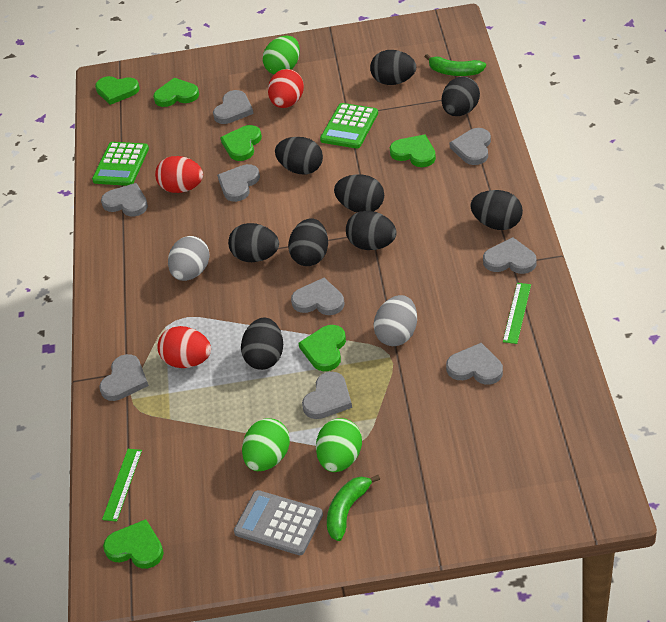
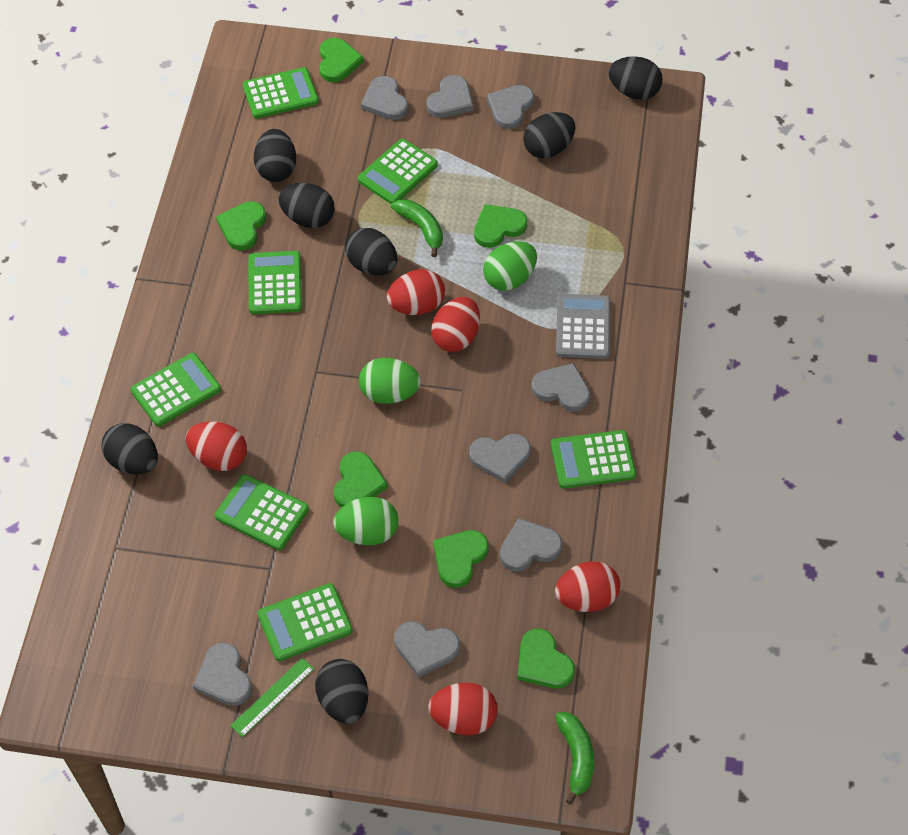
black egg: [228,223,279,262] [241,318,283,370] [275,137,323,174] [288,218,328,266] [334,174,384,213] [346,211,397,250] [370,50,416,85] [442,77,480,116] [470,190,523,230] = 9 -> [102,423,158,475] [254,129,296,182] [278,183,335,228] [315,659,368,724] [345,228,398,275] [523,112,575,158] [608,56,663,100] = 7
green calculator: [92,142,149,186] [320,103,378,149] = 2 -> [131,353,221,426] [215,474,309,550] [243,67,319,119] [248,251,302,314] [258,583,353,661] [358,139,438,204] [551,430,636,489] = 7
green ruler: [102,449,142,522] [503,283,531,344] = 2 -> [230,658,314,737] = 1
grey egg: [168,236,210,281] [373,295,417,346] = 2 -> none = 0
grey heart: [99,354,149,401] [101,183,148,217] [213,90,254,124] [217,164,260,202] [291,278,344,315] [302,372,352,419] [446,343,503,385] [450,128,491,165] [483,237,537,274] = 9 -> [193,643,252,706] [361,76,408,120] [394,622,460,678] [427,75,473,118] [469,434,531,483] [487,85,534,129] [500,518,563,571] [531,363,590,412] = 8
red egg: [155,156,203,193] [157,326,211,368] [268,69,304,108] = 3 -> [186,422,247,471] [387,269,445,315] [428,683,498,735] [431,297,480,352] [555,561,620,612] = 5

